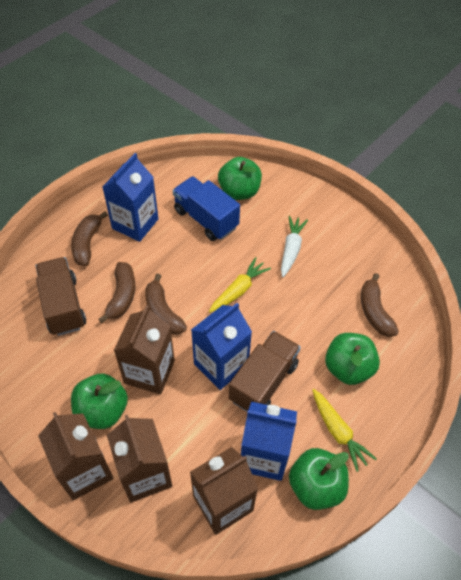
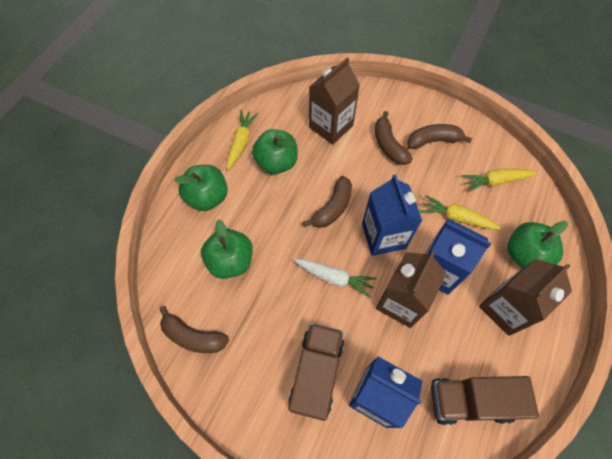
blue truck: [173,176,240,241] = 1 -> none = 0
brown carton: [38,412,114,500] [107,415,172,503] [114,305,175,394] [190,447,258,535] = 4 -> [309,57,360,145] [376,251,447,328] [479,259,572,336] = 3
yellow carrot: [209,257,271,313] [312,389,376,472] = 2 -> [227,110,258,170] [420,195,501,230] [461,169,537,192] = 3

